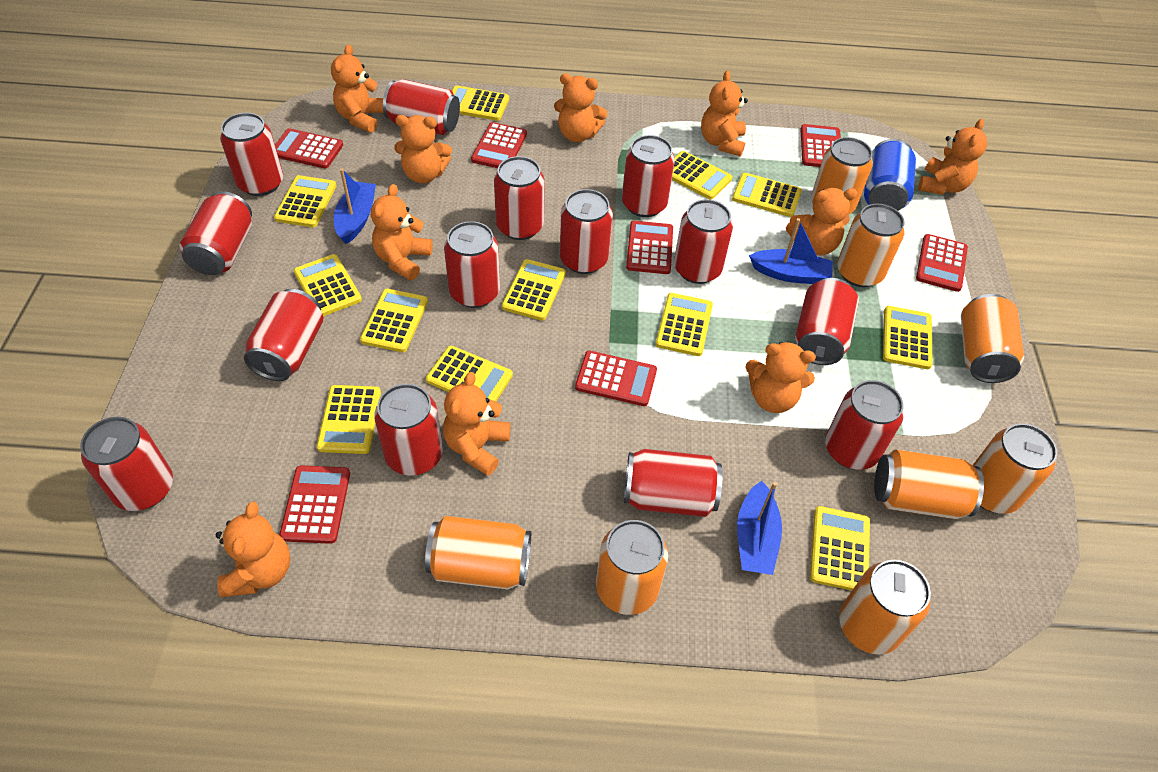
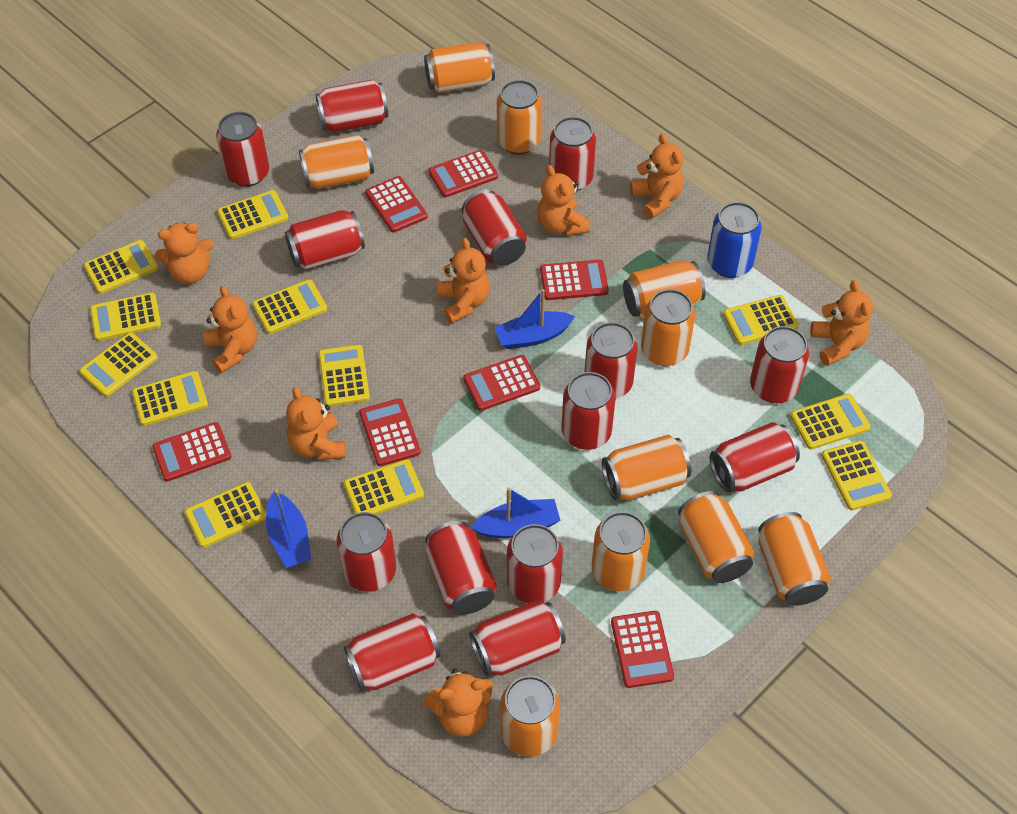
orange can: [425,516,531,589] [596,520,668,615] [811,137,873,215] [837,204,905,287] [839,560,931,655] [874,449,984,519] [961,294,1024,383] [972,423,1057,514] = 8 -> [299,135,374,189] [424,42,495,93] [497,80,542,155] [500,676,560,757] [592,512,650,591] [602,435,691,501] [623,260,706,320] [641,289,695,366] [678,491,754,583] [758,512,831,606] = 10
orange teddy bear: [216,501,290,597] [331,44,383,133] [371,184,433,280] [394,115,452,183] [443,372,510,476] [554,73,607,142] [701,71,748,156] [745,342,816,413] [786,188,857,256] [918,119,987,195] = 10 -> [155,222,213,284] [204,286,257,373] [286,387,346,460] [424,669,493,737] [438,238,490,324] [537,165,590,236] [630,133,684,219] [810,280,873,366] = 8

